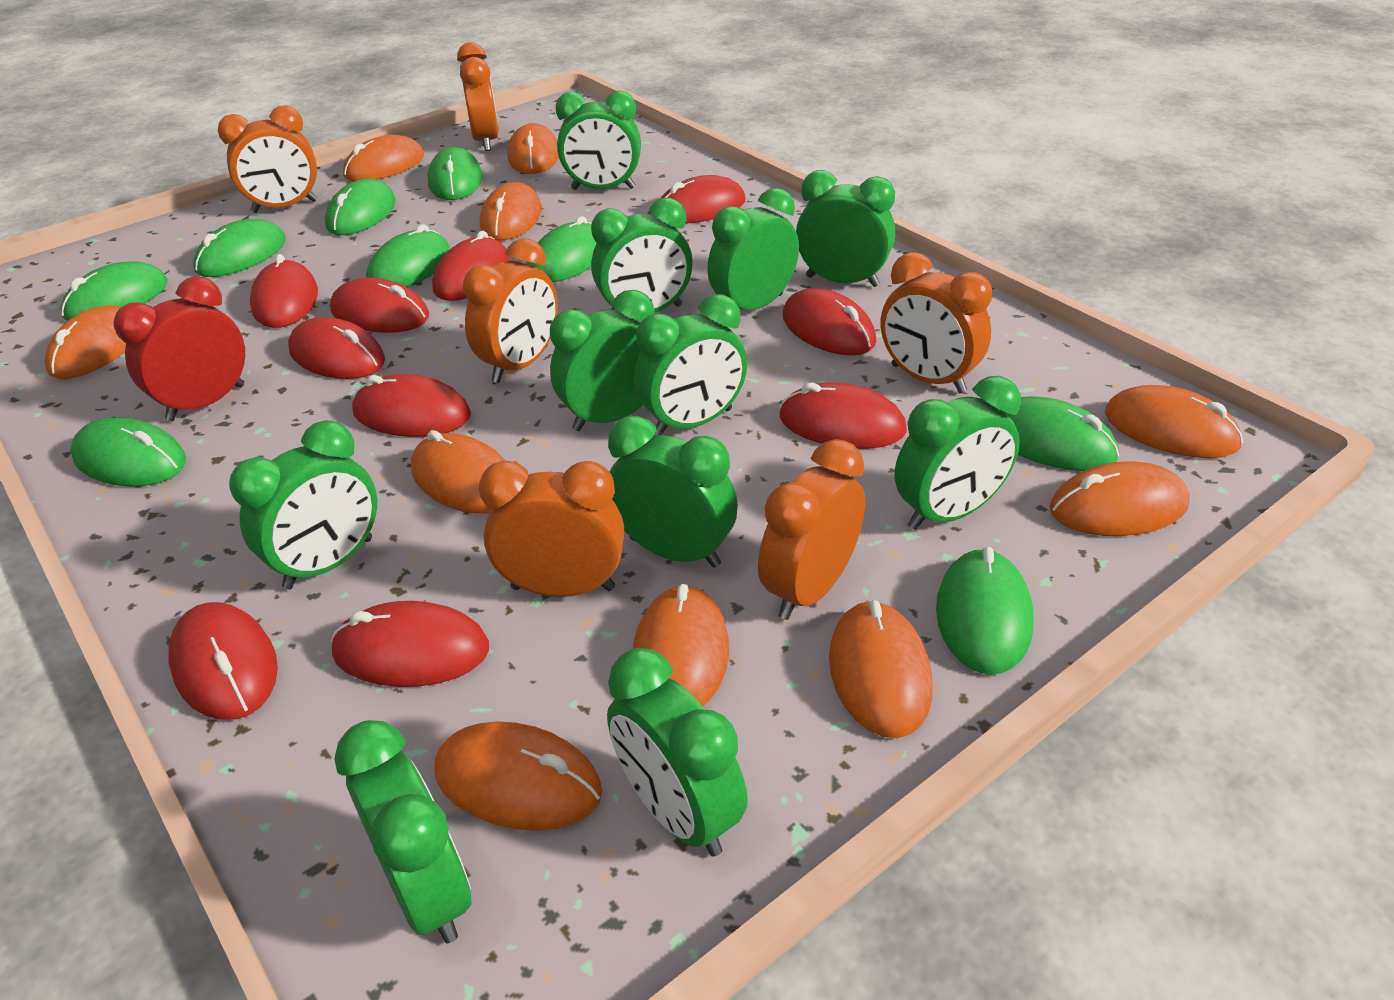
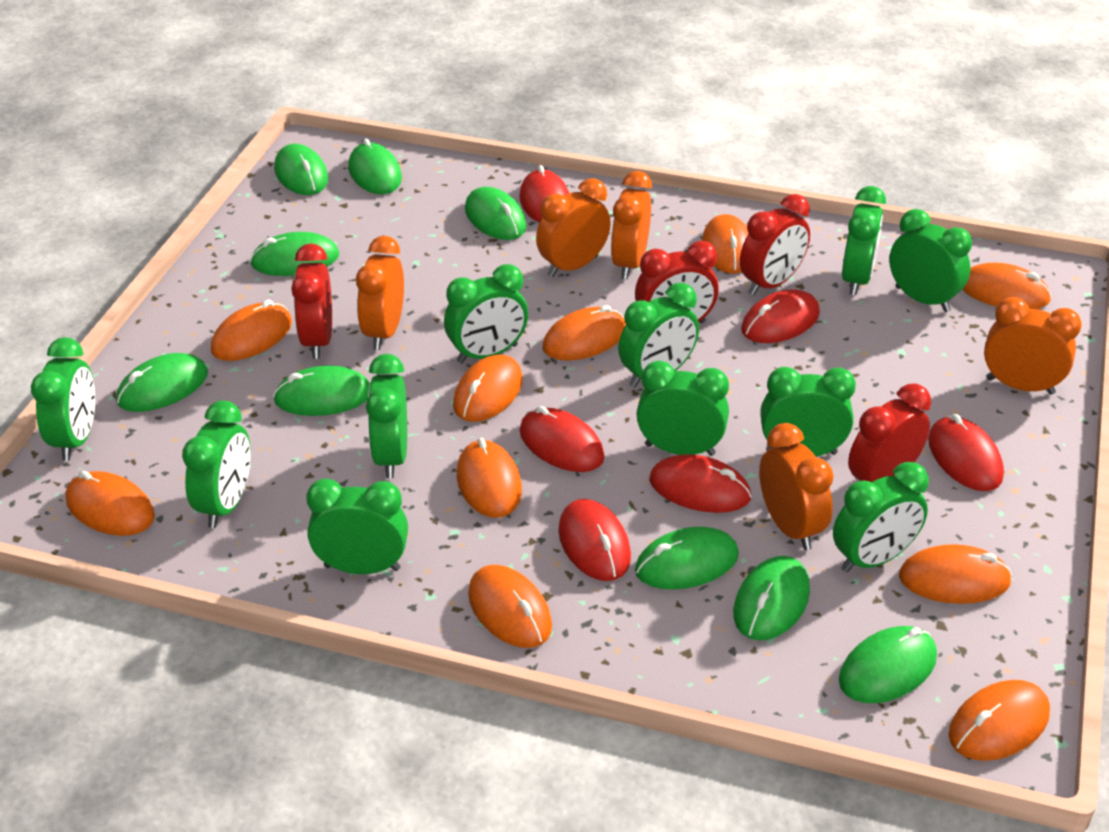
orange clock: [218,105,318,213] [457,42,499,151] [463,238,558,383] [479,461,624,597] [758,439,865,620] [881,252,992,393] = 6 -> [356,236,404,350] [536,178,611,277] [611,171,652,279] [759,423,834,550] [984,297,1082,395] = 5
red clock: [113,276,245,421] = 1 -> [291,243,332,359] [635,241,719,323] [740,194,810,296] [848,383,931,482] = 4
red mouse: [168,602,278,720] [250,254,318,328] [288,317,385,379] [330,278,429,333] [331,601,489,687] [352,374,471,437] [432,231,510,301] [661,175,746,223] [780,382,907,449] [782,288,876,355] = 10 -> [519,165,569,223] [520,406,604,472] [558,499,631,581] [649,454,752,513] [741,289,820,343] [928,414,1004,491] = 6

